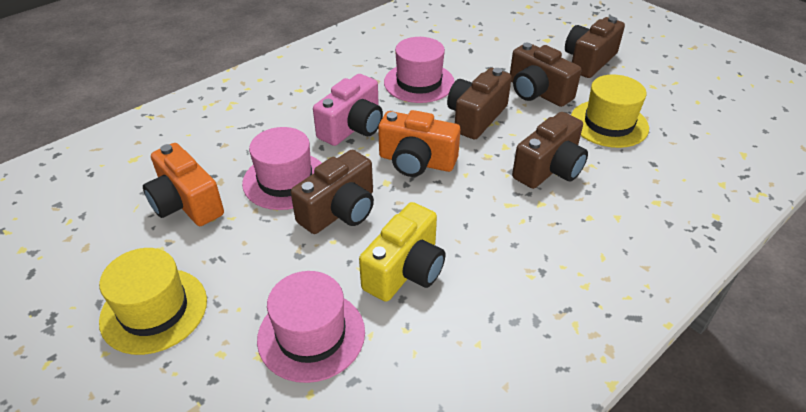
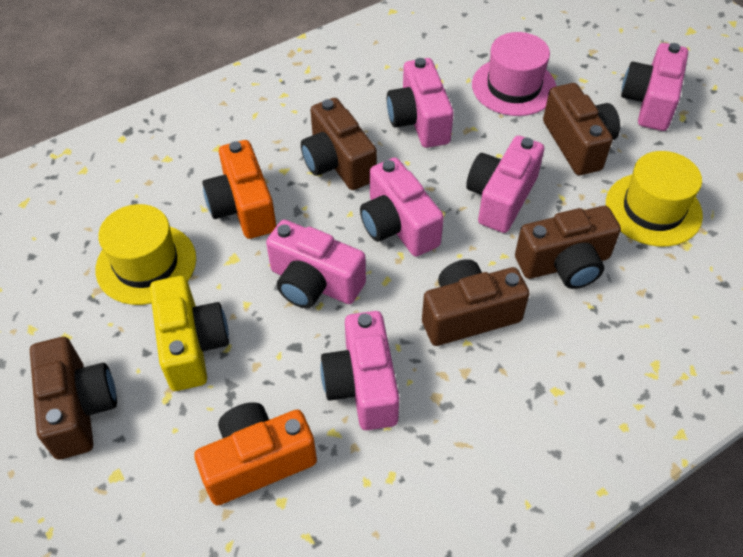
pink camera: [313,74,383,146] = 1 -> [266,220,366,308] [321,311,399,430] [360,157,444,257] [387,58,454,148] [466,136,544,233] [621,43,688,131] = 6
pink hat: [242,127,322,210] [257,271,365,383] [384,37,455,103] = 3 -> [472,32,556,116] = 1

